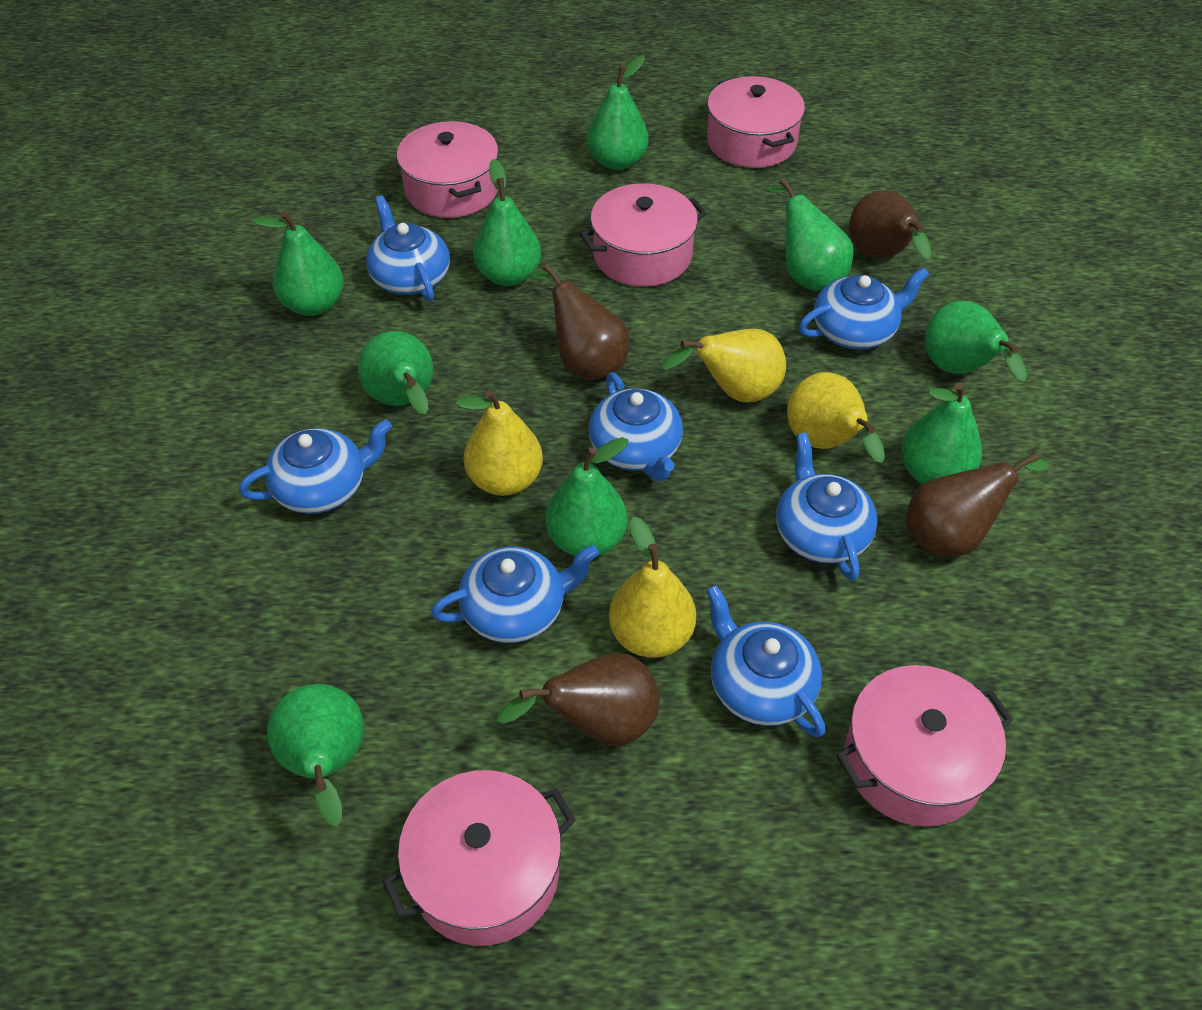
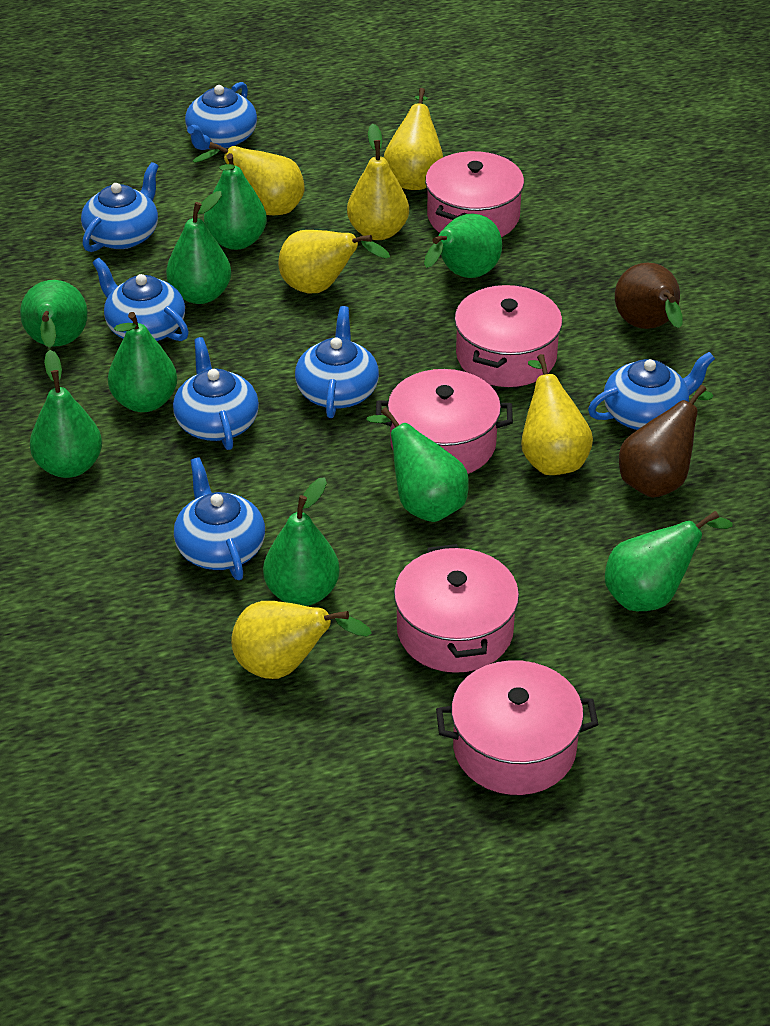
brown pear: [497,653,660,746] [530,264,629,381] [849,190,931,259] [906,452,1048,557] = 4 -> [615,263,683,329] [619,385,713,498] = 2
yellow pear: [456,389,543,496] [609,516,696,658] [661,329,786,402] [787,372,885,463] = 4 -> [193,142,305,215] [231,601,372,679] [278,230,390,293] [347,124,409,240] [384,88,443,190] [521,354,593,475] = 6

